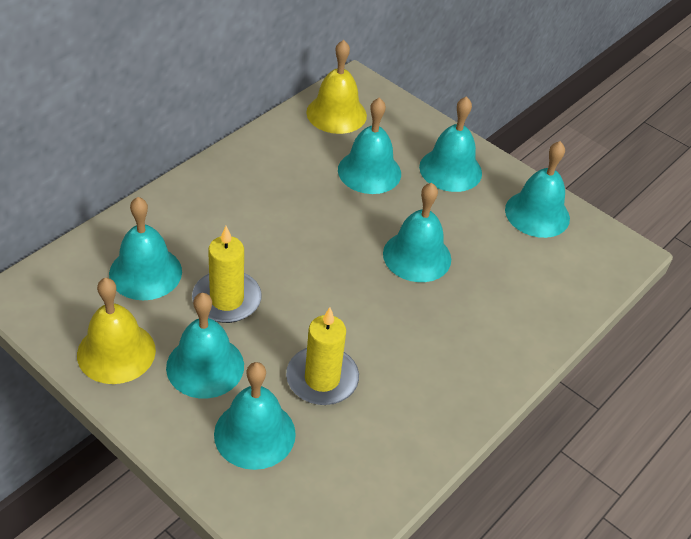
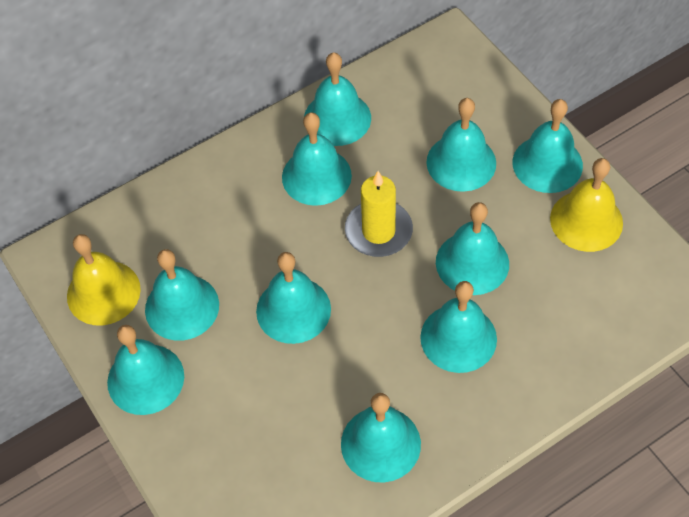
turquoise bell: [109,197,182,300] [166,293,244,399] [214,362,296,470] [338,97,401,194] [383,183,451,282] [419,96,482,192] [505,141,570,238] = 7 -> [107,325,184,415] [145,249,219,341] [256,252,331,344] [282,112,352,206] [304,52,371,146] [341,393,421,482] [420,281,497,373] [426,98,496,192] [436,202,509,295] [513,99,583,193] = 10
yellow candle: [192,226,262,323] [286,307,359,405] = 2 -> [345,171,413,257] = 1

